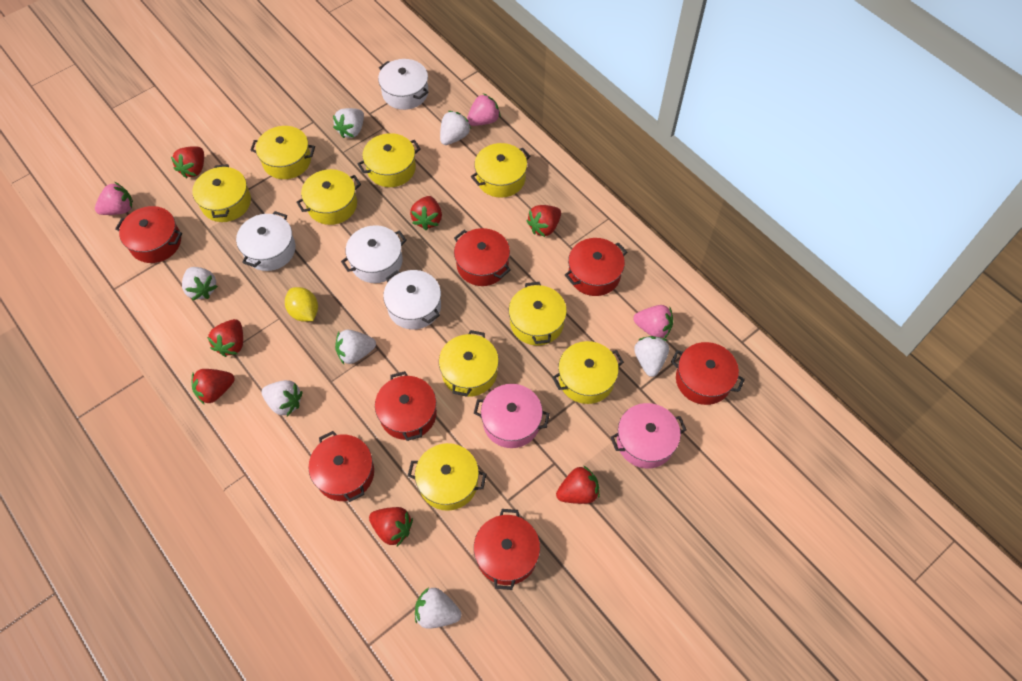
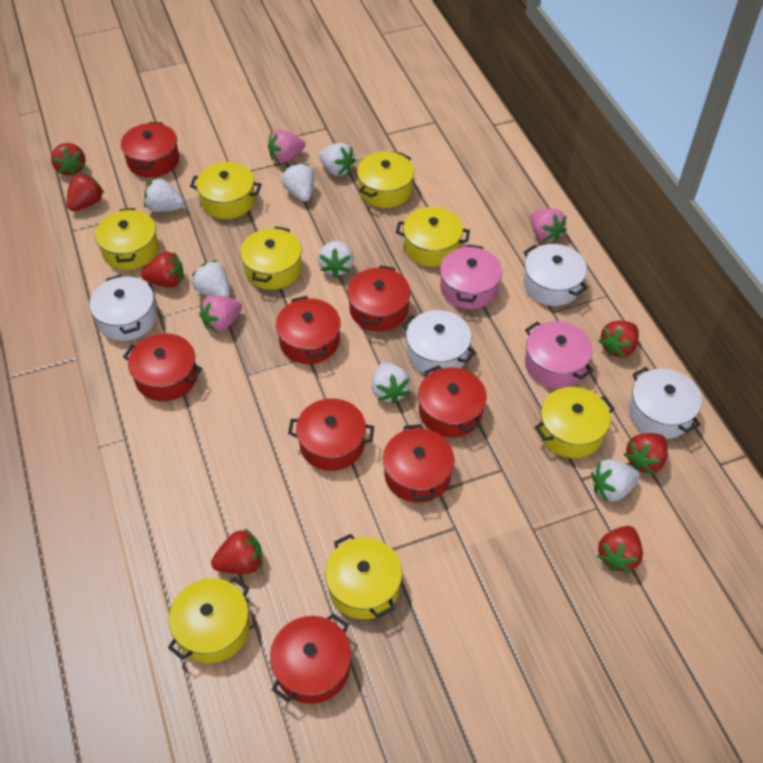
red pot: [115,206,182,263] [309,431,374,502] [375,371,437,441] [454,228,511,286] [474,509,540,590] [565,238,627,296] [671,342,745,405] = 7 -> [121,122,179,177] [123,333,202,401] [270,613,351,704] [276,296,341,364] [288,399,374,471] [347,265,411,331] [383,424,454,503] [418,365,487,438] = 8
yellow lemon: [285,287,318,322] = 1 -> none = 0
yellow pot: [192,164,251,222] [250,126,315,179] [296,169,361,225] [357,133,420,187] [408,443,486,511] [439,330,499,397] [471,143,531,198] [509,282,567,346] [552,341,624,404] = 9 -> [95,208,159,270] [168,577,250,663] [190,162,261,219] [240,226,302,290] [325,534,402,619] [357,152,414,208] [396,207,470,267] [534,387,615,458] = 8

